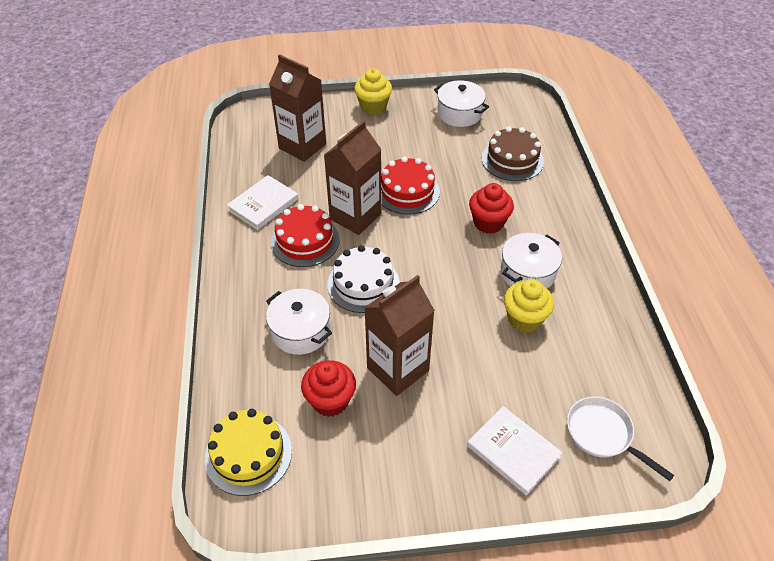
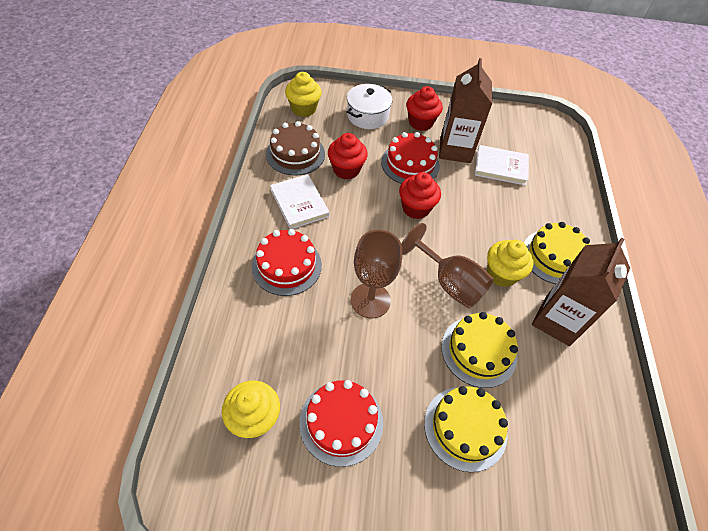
brown carton: [269,54,326,162] [324,120,382,235] [364,275,435,396] = 3 -> [439,58,492,163] [532,238,630,346] = 2
brown goblet: none = 0 -> [351,230,402,319] [401,223,494,309] = 2
red cake: [271,204,340,267] [381,157,440,215] = 2 -> [252,229,322,296] [299,380,383,467] [381,132,440,184] = 3
red cupcake: [301,360,356,417] [469,183,514,234] = 2 -> [328,133,368,180] [399,172,441,219] [406,86,443,131] = 3
white cake: [327,245,400,313] = 1 -> none = 0
white pan: [567,396,674,481] = 1 -> none = 0
white pot: [266,289,332,355] [434,80,489,127] [501,233,562,289] = 3 -> [347,84,392,129] = 1
yellow cake: [205,409,292,496] = 1 -> [424,386,508,472] [441,312,518,388] [524,222,590,284] = 3
yellow cupcake: [354,68,392,115] [504,279,554,332] = 2 -> [222,380,280,438] [285,72,322,117] [487,240,534,287] = 3

